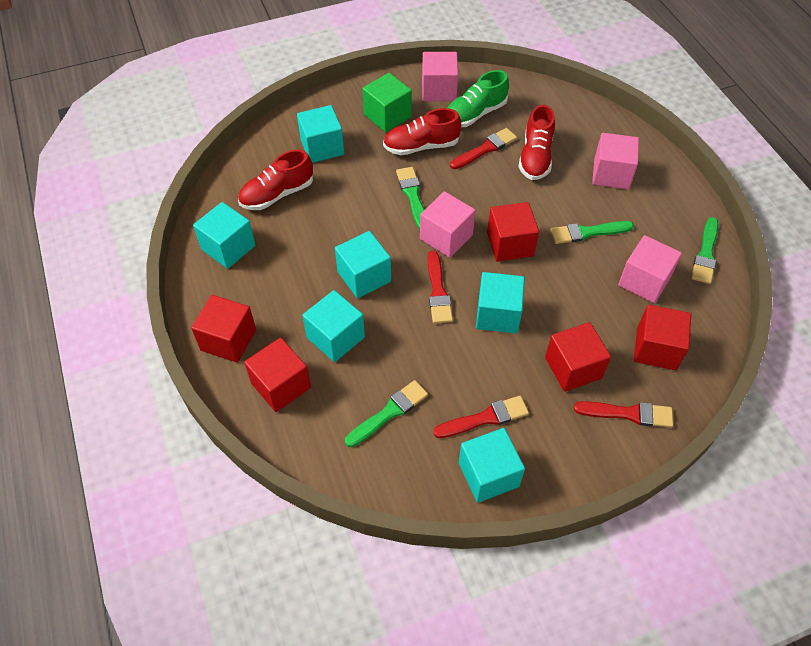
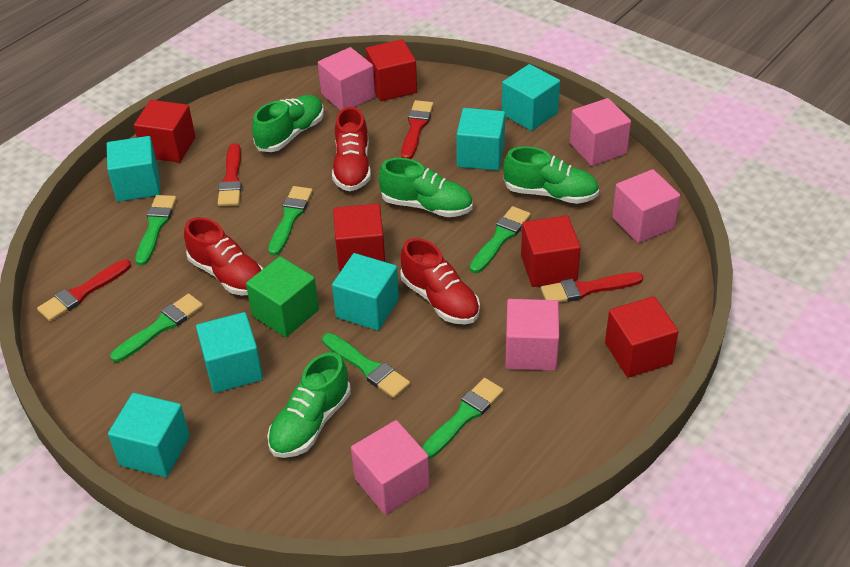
green brush: [345,380,428,447] [396,167,425,229] [550,221,634,244] [691,217,718,284] = 4 -> [110,294,203,362] [135,195,177,266] [268,186,313,256] [322,333,410,398] [422,378,504,459] [470,206,531,273] = 6
green shoe: [447,70,509,127] = 1 -> [252,95,324,152] [267,352,351,458] [379,158,473,217] [503,146,599,204] = 4
pink cube: [420,191,476,258] [422,52,458,101] [592,133,639,189] [618,235,682,303] = 4 -> [318,47,375,111] [351,420,430,515] [505,299,559,371] [570,98,631,166] [612,169,680,243] = 5

